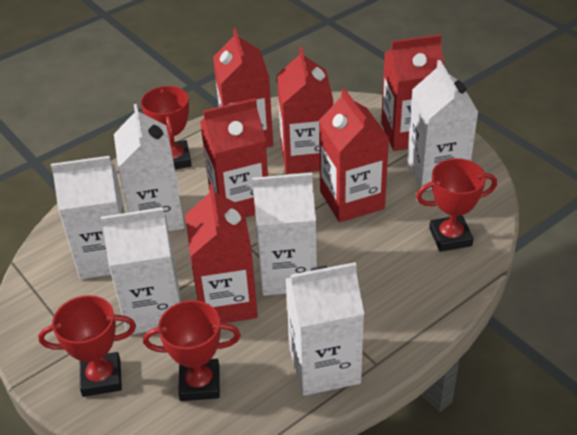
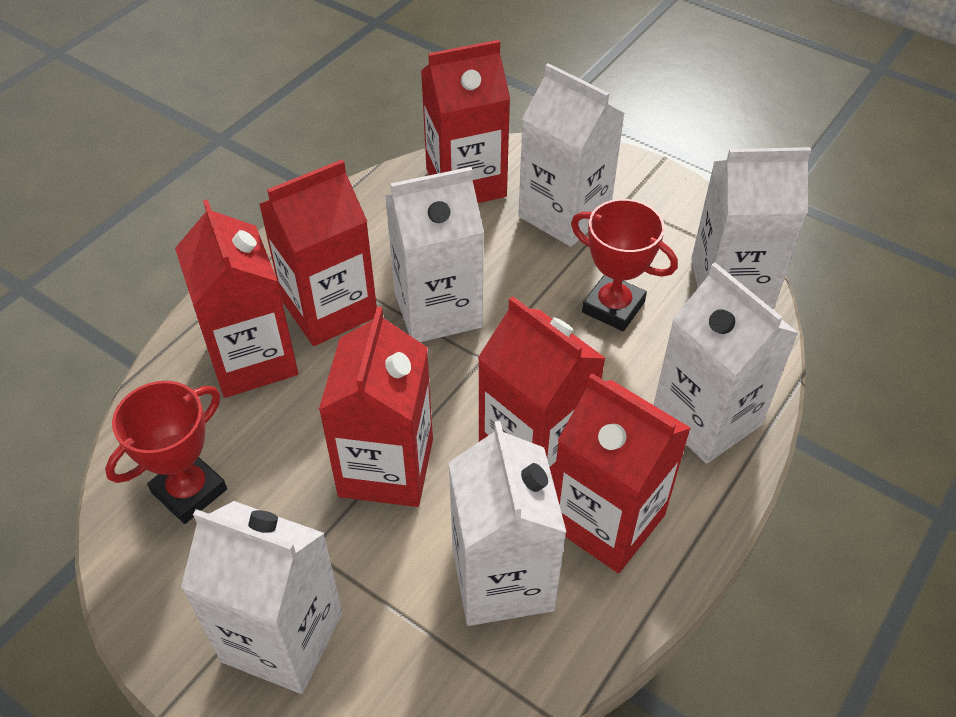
red trophy: [38,295,136,397] [141,86,192,169] [143,300,241,401] [416,158,497,252] = 4 -> [105,381,227,524] [571,199,678,331] = 2

